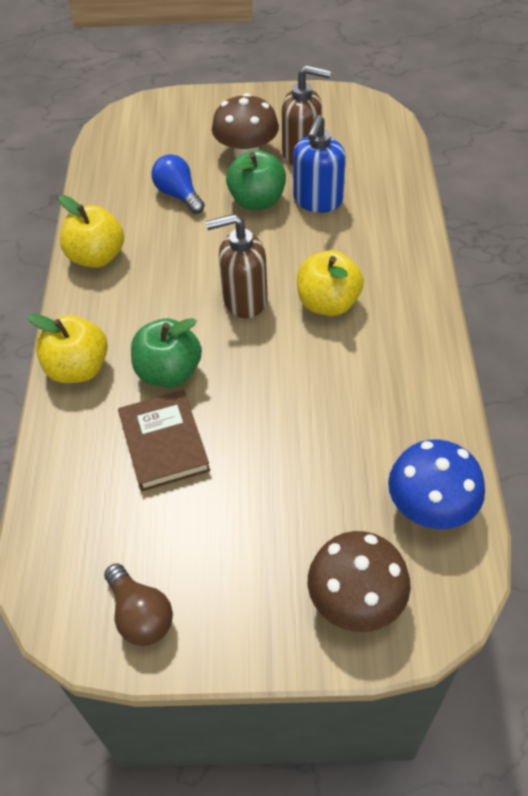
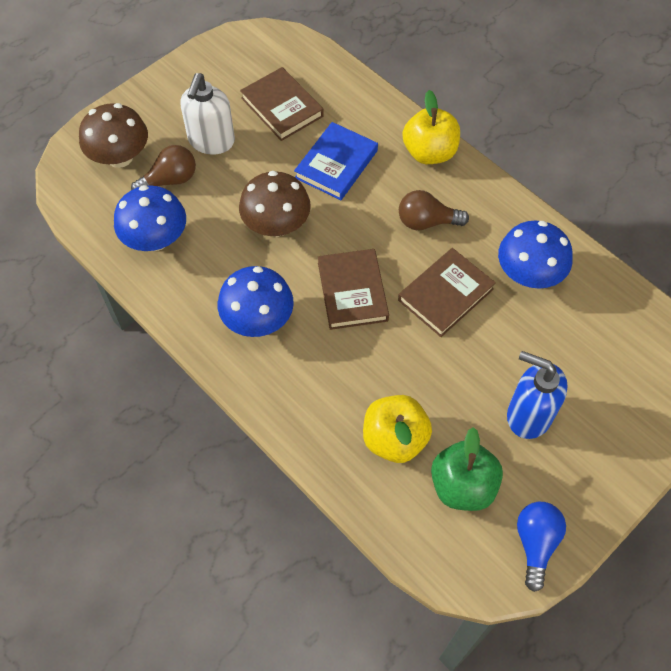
blue book: none = 0 -> [294,122,378,200] = 1
blue mushroom: [388,440,485,529] = 1 -> [114,185,186,251] [218,266,294,337] [498,221,573,289] = 3
brown book: [118,390,210,491] = 1 -> [240,67,324,141] [318,249,389,330] [398,248,496,337] = 3
brown light bulb: [104,563,173,646] = 1 -> [131,145,196,190] [399,190,469,230] = 2
brown soap dispenser: [206,214,268,318] [282,65,331,166] = 2 -> none = 0
green apple: [131,318,202,387] [226,150,286,210] = 2 -> [431,427,503,511] = 1
white soap dispenser: none = 0 -> [180,73,235,154] = 1
yellow apple: [28,314,108,383] [59,195,124,268] [297,250,364,316] = 3 -> [363,395,432,463] [403,90,460,164] = 2

